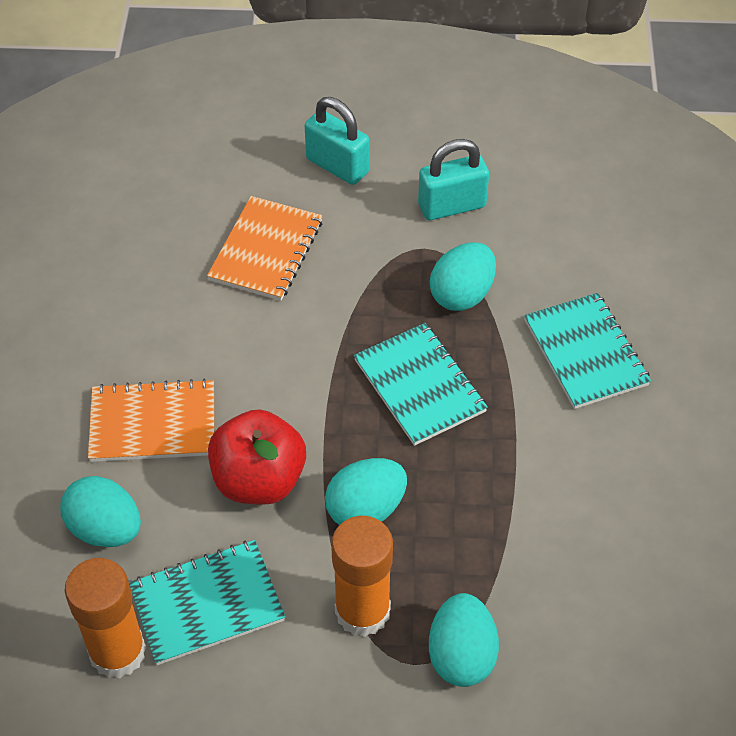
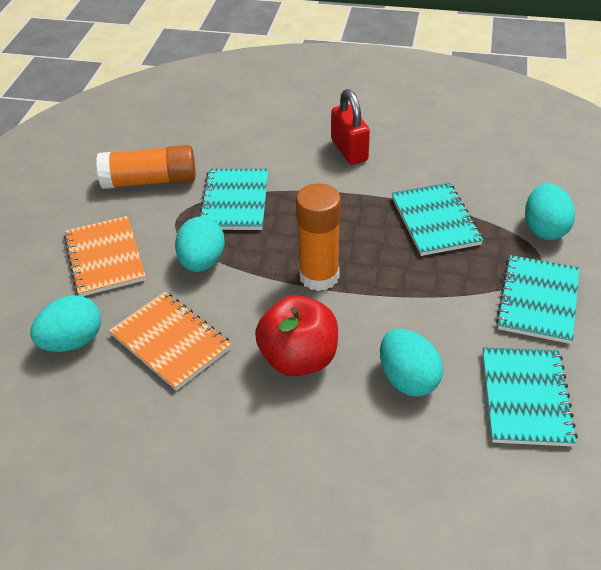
red padlock: none = 0 -> [331,89,370,165] = 1
turquoise notebook: [129,540,285,665] [354,323,488,446] [524,293,651,409] = 3 -> [199,169,268,230] [392,183,483,256] [483,347,578,446] [496,255,579,344] = 4
turquoise padlock: [305,97,369,185] [418,139,489,220] = 2 -> none = 0

